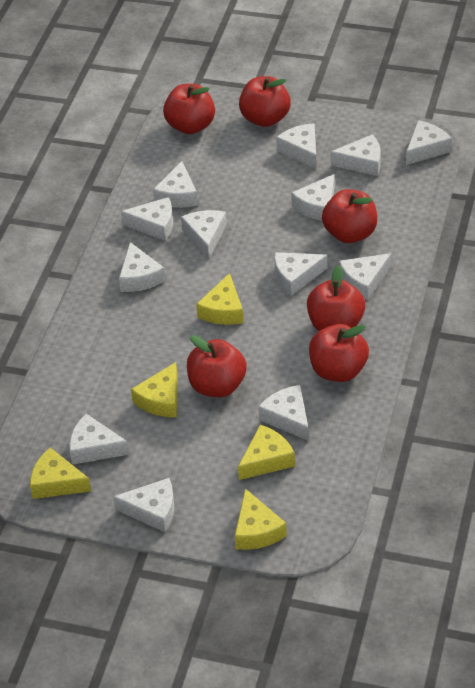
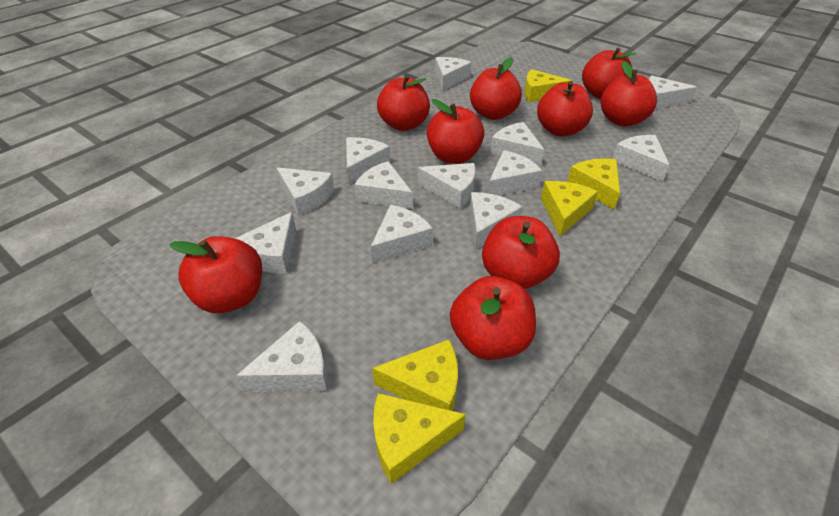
red apple: [163,84,215,134] [187,335,247,397] [239,76,291,127] [307,265,365,331] [309,324,369,382] [322,189,377,243] = 6 -> [170,236,262,313] [377,75,430,131] [427,99,484,164] [450,276,536,360] [470,57,522,120] [482,216,560,289] [537,81,593,136] [582,48,636,99] [601,61,657,126] = 9

